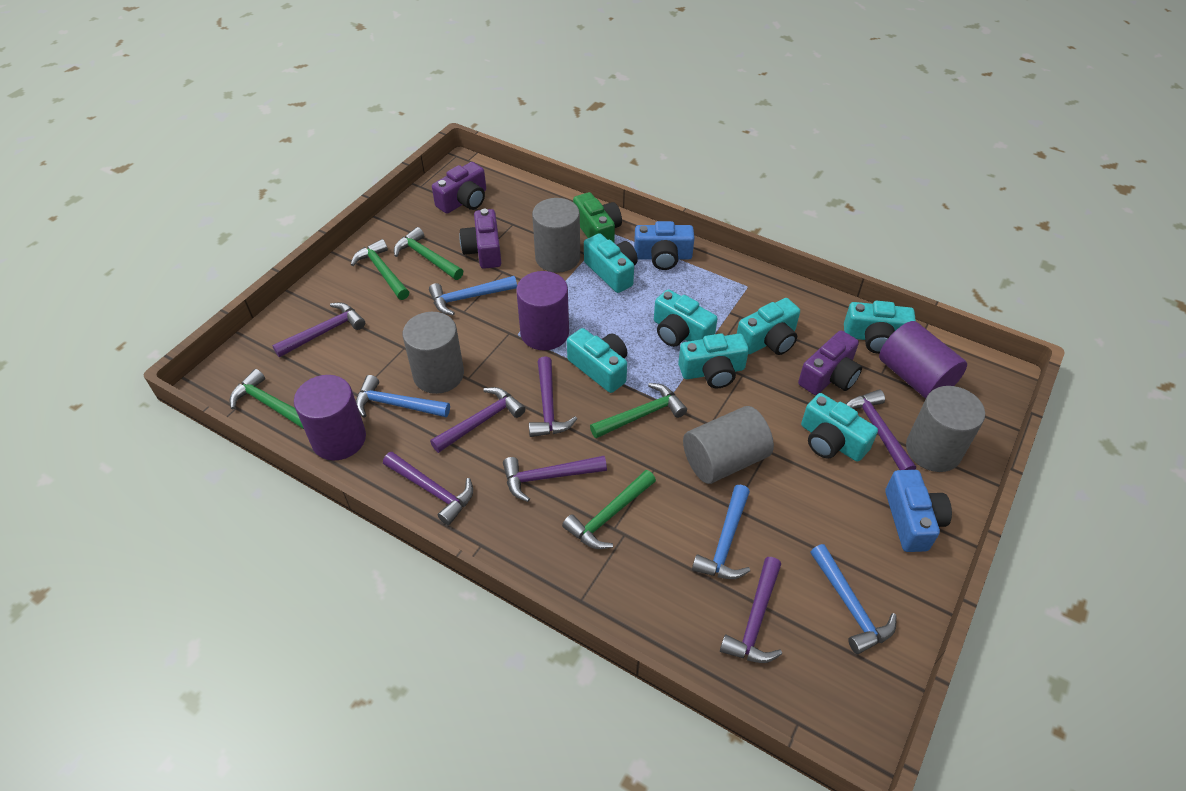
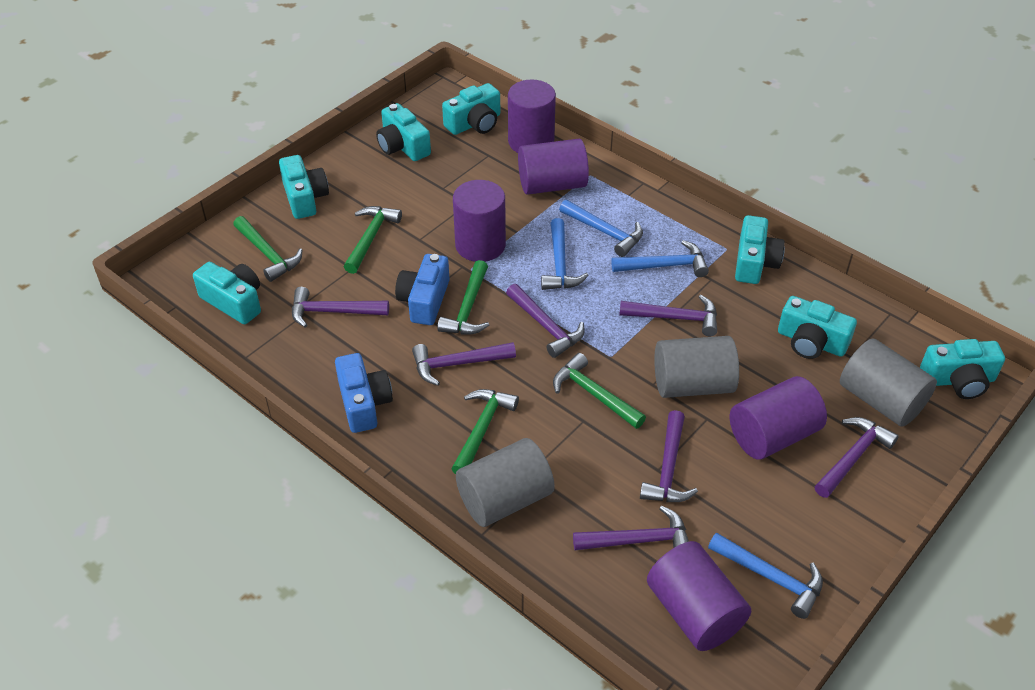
green camera: [573,192,622,242] = 1 -> none = 0
grey cylinder: [403,312,464,394] [532,198,580,273] [683,406,774,484] [906,386,985,472] = 4 -> [456,438,555,527] [654,336,739,398] [840,339,937,427] = 3
purple camera: [432,162,486,214] [459,209,502,269] [798,330,862,395] = 3 -> none = 0
purple cylinder: [294,375,366,460] [516,271,569,351] [879,321,967,399] = 3 -> [453,180,506,262] [508,80,556,153] [518,139,589,195] [647,541,751,651] [730,376,827,460] = 5

